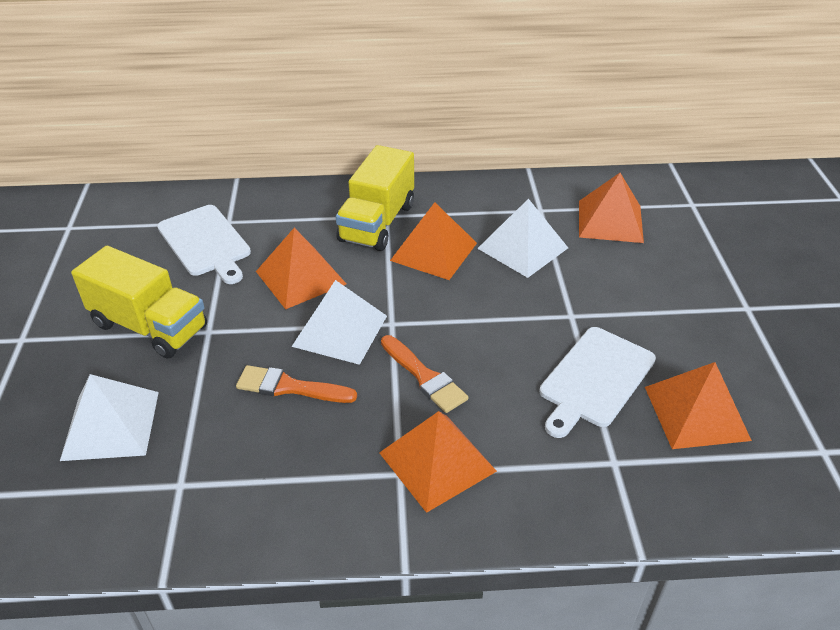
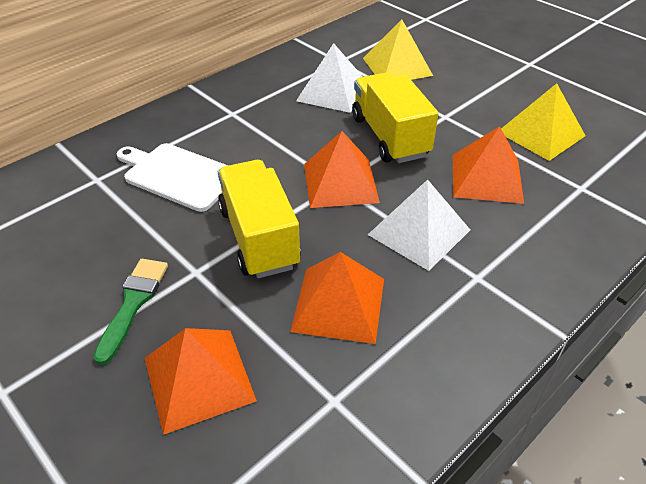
green brush: none = 0 -> [93,259,168,365] = 1
orange brush: [236,365,357,403] [381,335,468,413] = 2 -> none = 0
orange pyramid: [256,228,346,309] [379,411,497,513] [390,202,477,280] [579,173,644,243] [645,362,752,449] = 5 -> [145,328,257,435] [290,252,384,344] [304,131,380,208] [453,126,524,204] = 4
white cutting board: [157,205,251,284] [539,327,656,438] = 2 -> [117,143,228,212] = 1
white pyramid: [60,374,159,461] [292,280,387,365] [477,199,568,278] = 3 -> [296,43,363,113] [368,179,470,271] = 2
yellow pyramid: none = 0 -> [363,19,433,80] [501,83,586,161] = 2

